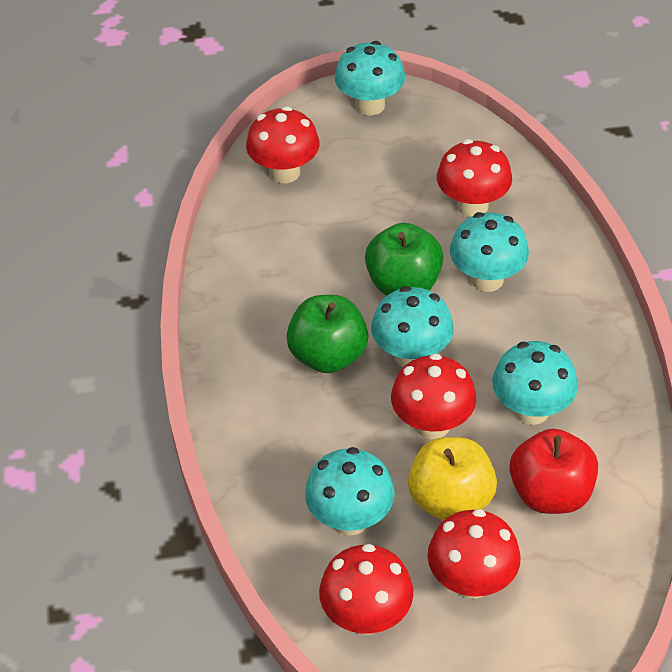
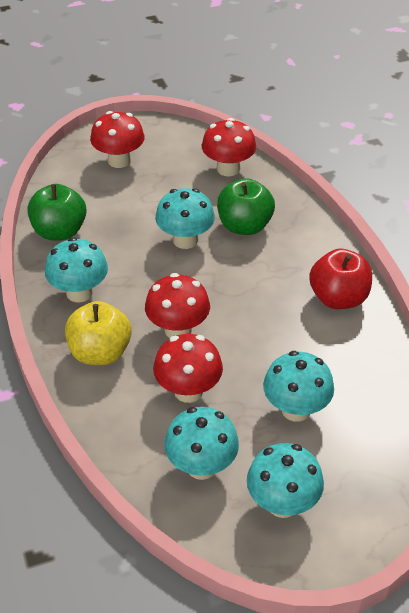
red mushroom: [246,106,320,183] [319,544,413,635] [391,353,477,439] [427,509,521,599] [437,139,512,217] = 5 -> [90,111,145,168] [145,273,210,338] [153,334,223,403] [202,118,256,176] = 4

